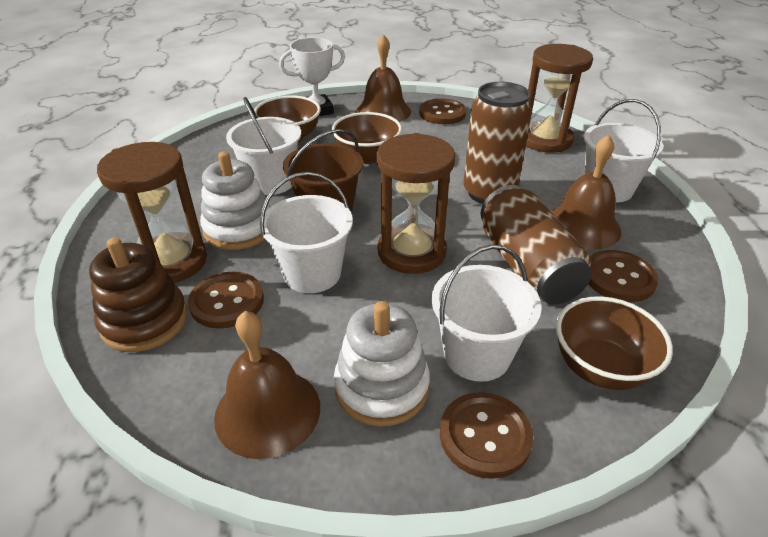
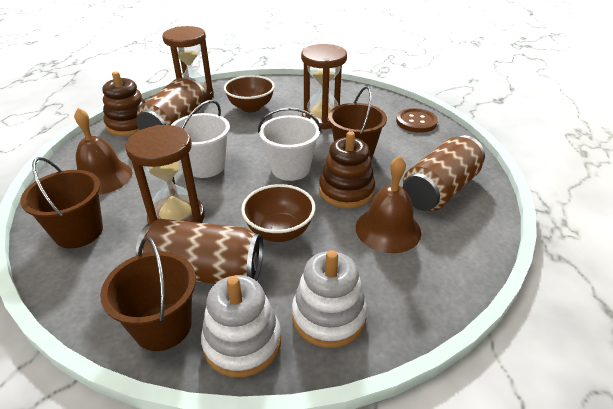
brown bell: [214,311,320,459] [356,34,411,122] [551,134,622,250] = 3 -> [74,108,132,195] [356,156,421,253] = 2
brown bowl: [254,95,321,143] [332,112,402,164] [556,297,673,390] = 3 -> [224,75,275,112] [241,184,315,242] = 2
brown bucket: [283,129,363,214] = 1 -> [20,157,103,249] [100,237,196,351] [328,86,387,159] = 3
brown button: [188,272,264,329] [419,98,466,124] [440,392,533,479] [588,250,659,302] = 4 -> [396,108,438,133] = 1
brown can: [463,82,532,204] [481,185,592,304] = 2 -> [136,77,205,130] [136,219,263,284] [403,135,485,211] = 3
brown stacking toy: [89,237,187,352] = 1 -> [102,71,145,136] [319,131,375,208] = 2
white bucket: [226,97,301,195] [260,172,353,293] [432,244,542,382] [584,99,663,203] = 4 -> [171,100,230,178] [258,107,321,181] = 2
white trophy: [279,37,345,116] = 1 -> none = 0

